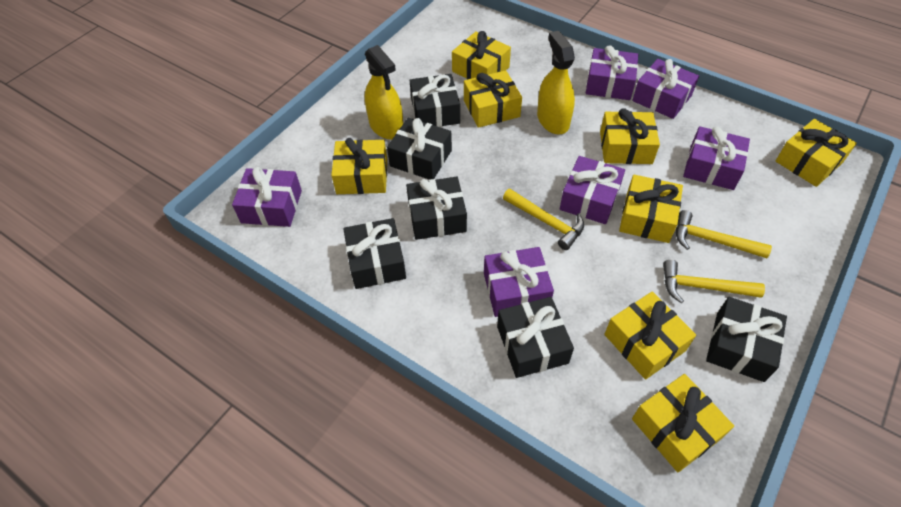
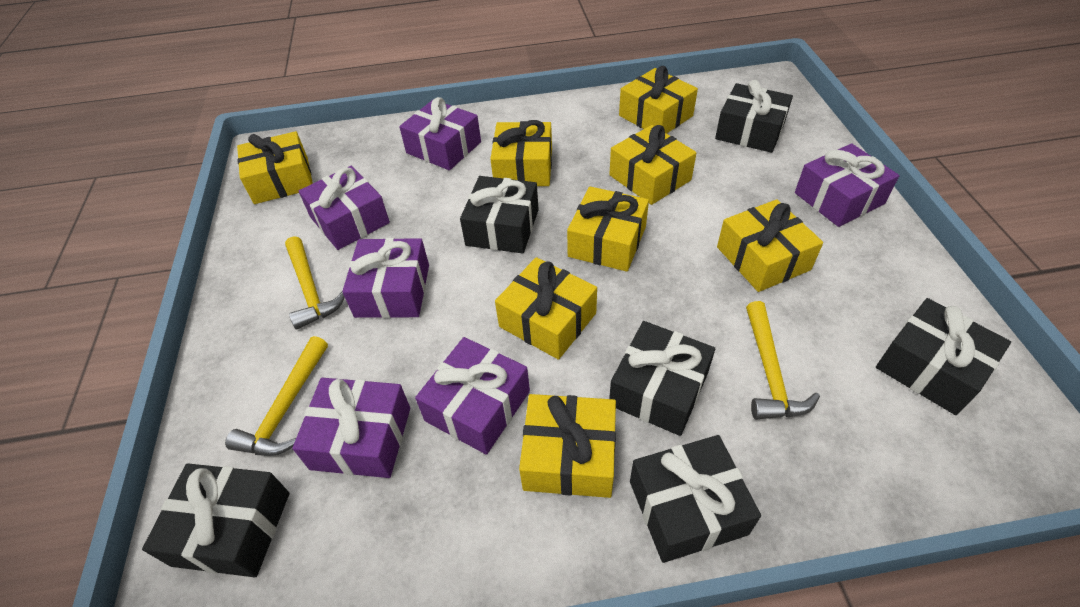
yellow spray bottle: [365,45,403,140] [537,31,575,134] = 2 -> none = 0

